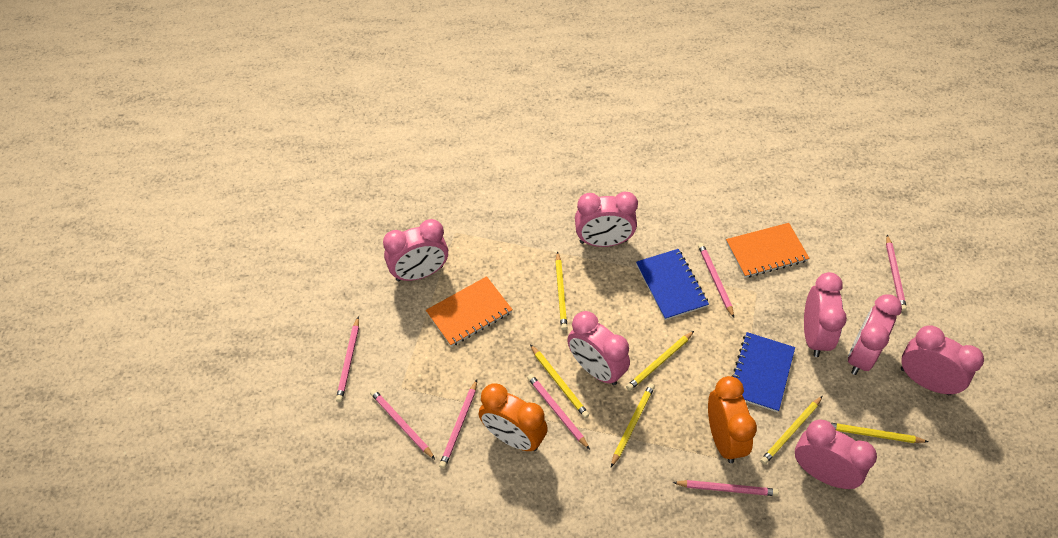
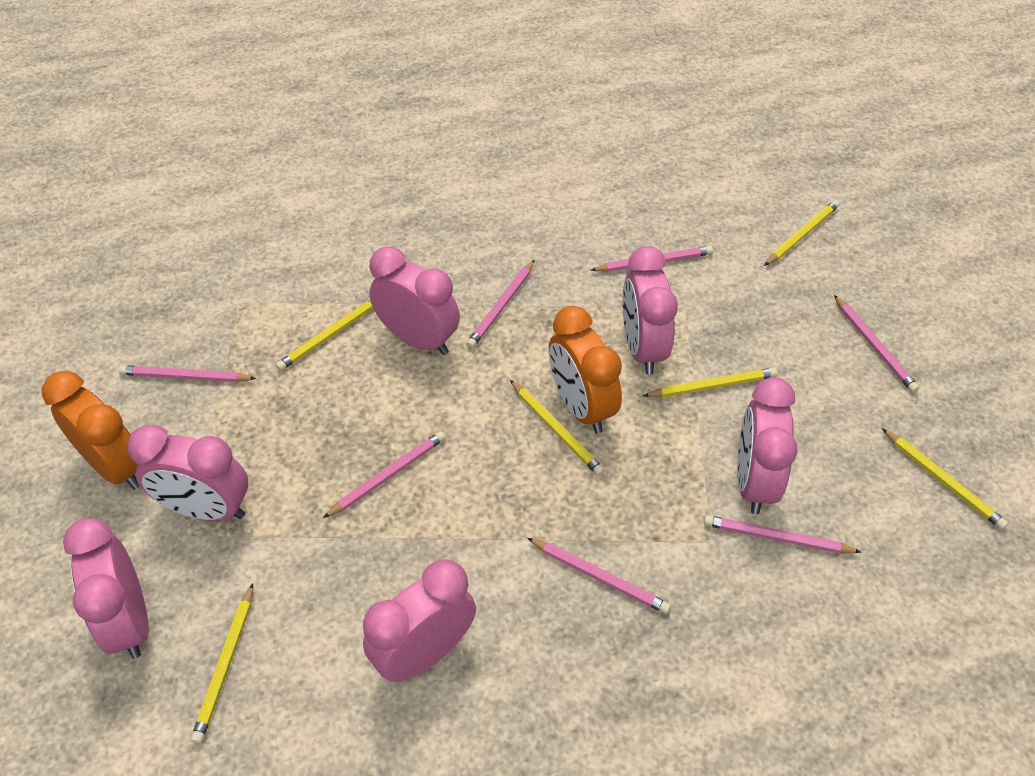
blue notebook: [636,249,709,320] [732,332,795,412] = 2 -> none = 0
orange notebook: [426,276,513,347] [726,223,809,278] = 2 -> none = 0
pink clock: [383,219,448,282] [567,311,630,385] [575,192,638,247] [795,420,877,489] [804,272,847,357] [848,294,902,375] [901,325,984,395] = 7 -> [63,518,148,659] [127,425,248,521] [363,559,476,682] [369,247,460,355] [623,246,678,375] [737,377,798,514] = 6

